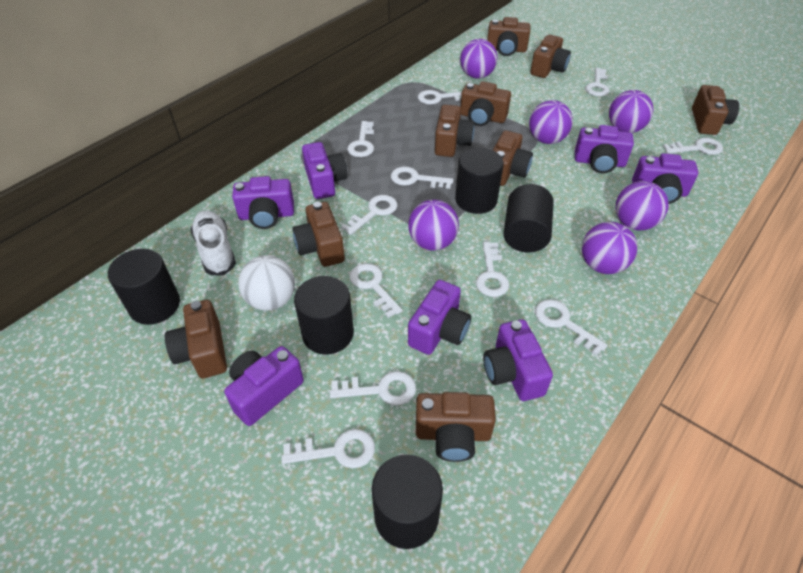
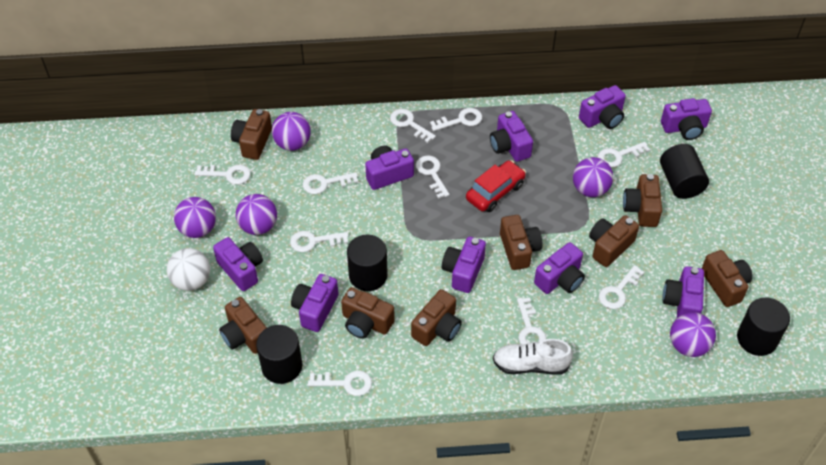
black cylinder: [108,249,180,325] [294,276,354,355] [372,455,443,549] [455,148,504,214] [504,184,554,252] = 5 -> [256,325,302,384] [347,234,388,291] [660,144,709,199] [737,297,790,356] = 4
brown camera: [165,300,227,378] [292,202,345,267] [416,392,496,462] [435,105,474,157] [460,81,511,126] [487,17,531,56] [493,131,533,186] [530,35,571,78] [692,85,739,135] = 9 -> [219,297,267,354] [231,109,272,160] [341,287,395,339] [411,289,462,346] [500,215,543,270] [589,215,639,267] [623,174,662,227] [702,250,753,307] = 8
purple ball: [408,200,459,251] [460,39,498,79] [529,100,573,144] [582,222,638,274] [609,90,653,133] [616,181,669,231] = 6 -> [174,197,216,238] [236,194,277,235] [272,112,311,151] [573,157,613,197] [670,312,716,357] = 5
purple camera: [224,346,304,426] [232,176,294,229] [302,142,347,199] [408,280,471,355] [483,319,553,401] [575,125,634,173] [632,153,698,204] = 7 -> [213,237,263,291] [291,274,339,332] [365,146,414,190] [442,237,486,293] [490,111,533,162] [534,242,585,294] [579,85,626,129] [661,98,712,140] [663,266,704,318] = 9
red car: none = 0 -> [466,160,526,212] = 1
white key: [281,429,375,468] [330,371,416,405] [341,195,397,235] [347,121,374,157] [350,263,402,318] [391,166,454,189] [418,90,462,105] [476,242,509,297] [535,299,608,356] [585,67,609,96] [663,138,723,155] = 11 -> [195,165,251,184] [290,231,348,252] [303,172,358,194] [308,371,372,396] [390,109,436,143] [416,156,450,199] [430,108,482,131] [517,297,546,344] [598,142,650,168] [599,265,644,309] = 10

